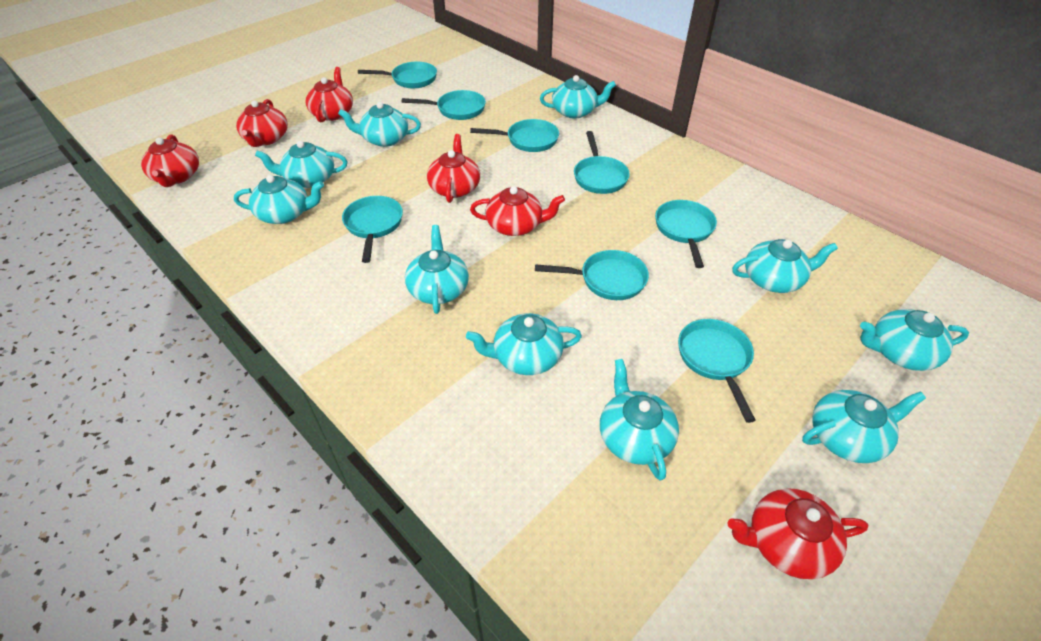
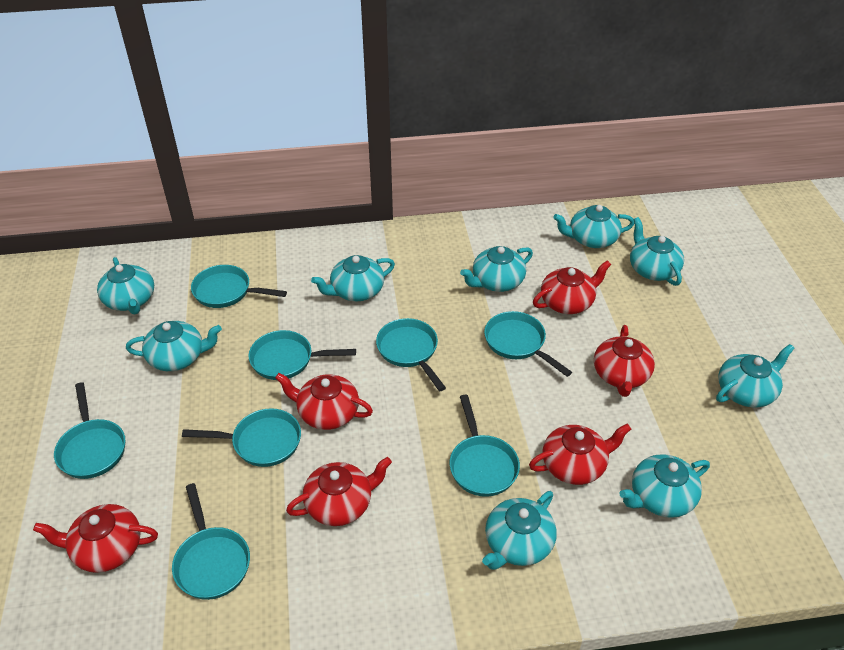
turquoise teapot: [234,175,324,224] [255,141,347,188] [338,102,421,147] [405,225,469,314] [466,313,582,375] [540,75,616,119] [600,359,679,481] [732,239,838,293] [802,390,926,463] [860,309,969,371] = 10 -> [97,257,154,315] [126,321,222,371] [311,255,395,301] [460,246,533,292] [482,491,557,570] [553,205,634,248] [619,454,710,518] [630,217,684,286] [716,344,795,407] = 9

